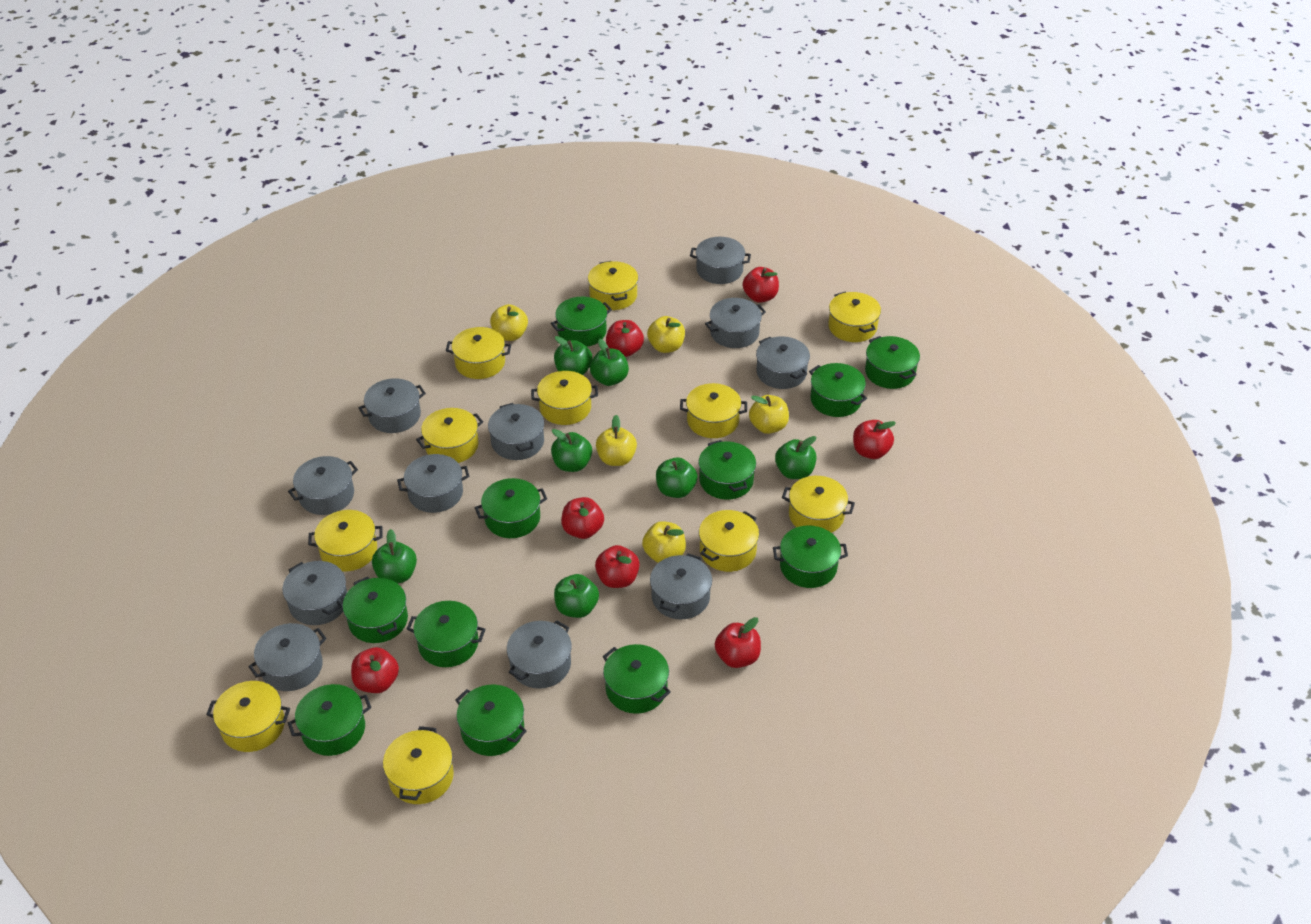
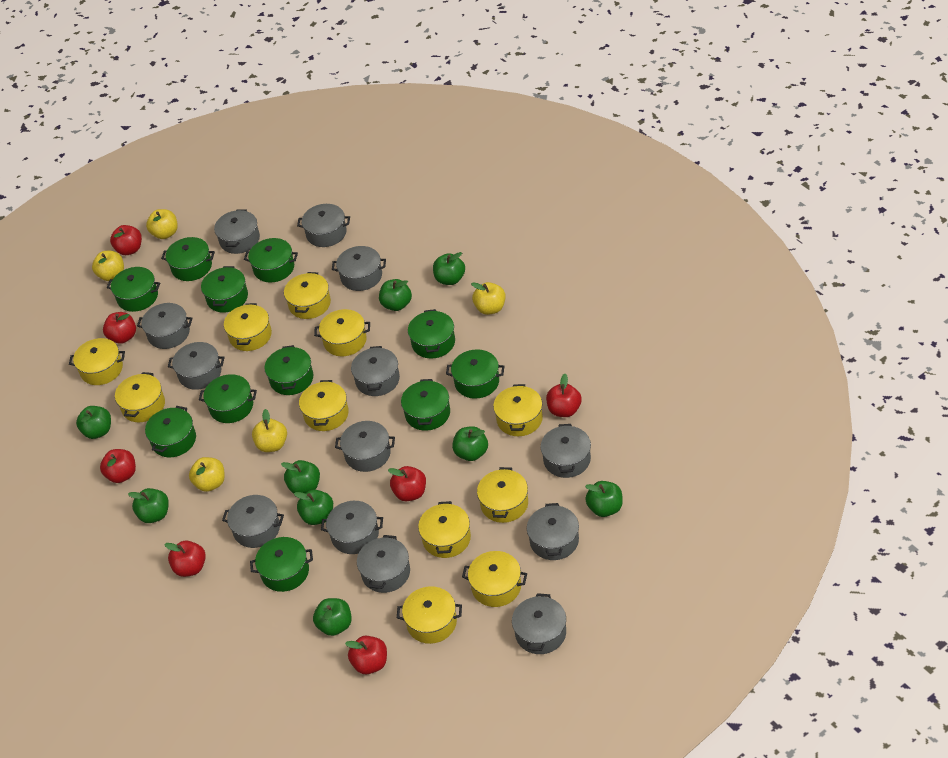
green apple: [372,529,417,583] [551,429,592,472] [554,336,592,375] [554,574,599,618] [590,339,629,386] [656,457,698,498] [775,436,817,479] = 7 -> [76,406,111,439] [128,488,169,523] [281,460,320,493] [294,489,333,525] [313,598,352,636] [379,279,412,311] [433,252,465,285] [452,426,488,461] [585,481,623,517] = 9
grey pot: [248,623,327,691] [282,561,347,625] [288,456,358,515] [358,378,426,433] [397,454,469,513] [488,403,544,460] [507,620,572,689] [650,553,712,619] [690,237,751,284] [705,298,766,348] [756,336,810,389] = 11 -> [137,303,192,349] [168,342,225,390] [214,209,260,254] [222,495,284,548] [297,204,350,247] [321,501,383,554] [332,246,386,291] [335,421,395,472] [351,346,400,396] [357,535,410,593] [512,593,566,654] [527,503,579,560] [541,424,591,478] = 13

